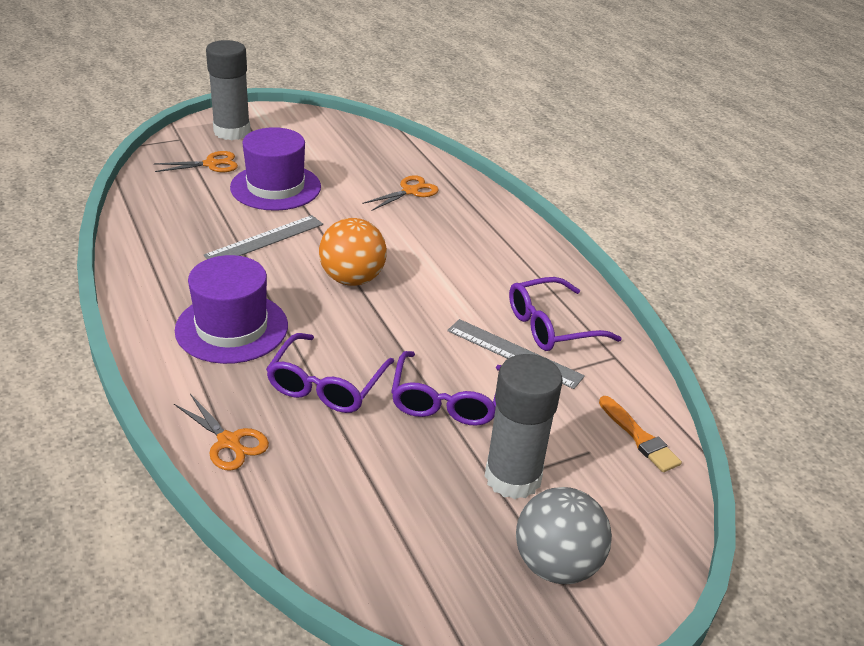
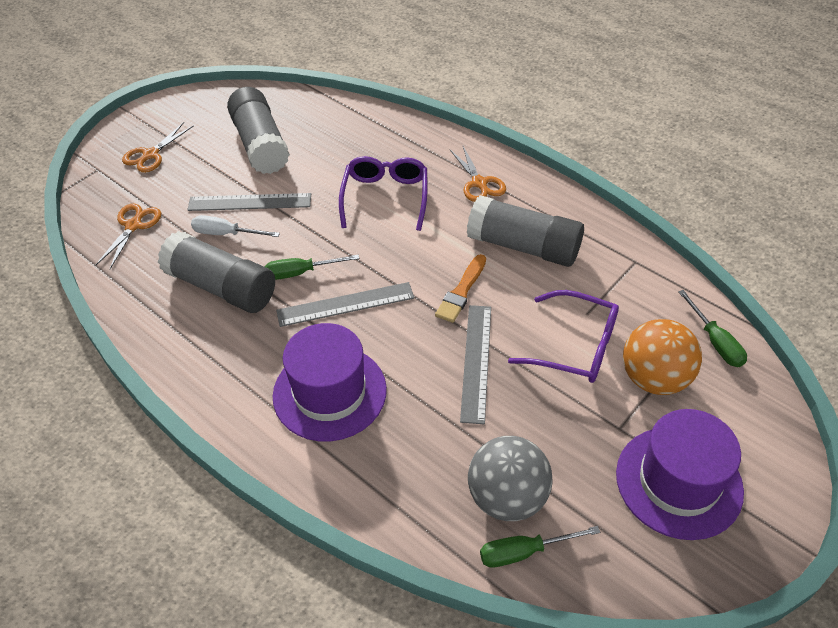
green screwdriver: none = 0 -> [264,254,359,280] [480,526,600,568] [678,290,747,367] = 3
grey glue stick: [206,40,251,140] [485,354,563,499] = 2 -> [158,231,275,313] [227,87,290,174] [467,195,584,267] = 3
grey ruler: [204,215,323,259] [447,319,585,389] = 2 -> [187,193,311,211] [276,282,414,327] [460,305,491,424] = 3
purple glasses: [266,333,394,413] [391,351,501,426] [509,277,622,351] = 3 -> [339,156,427,231] [508,290,619,383] = 2
white screwdriver: none = 0 -> [191,215,280,237] = 1

